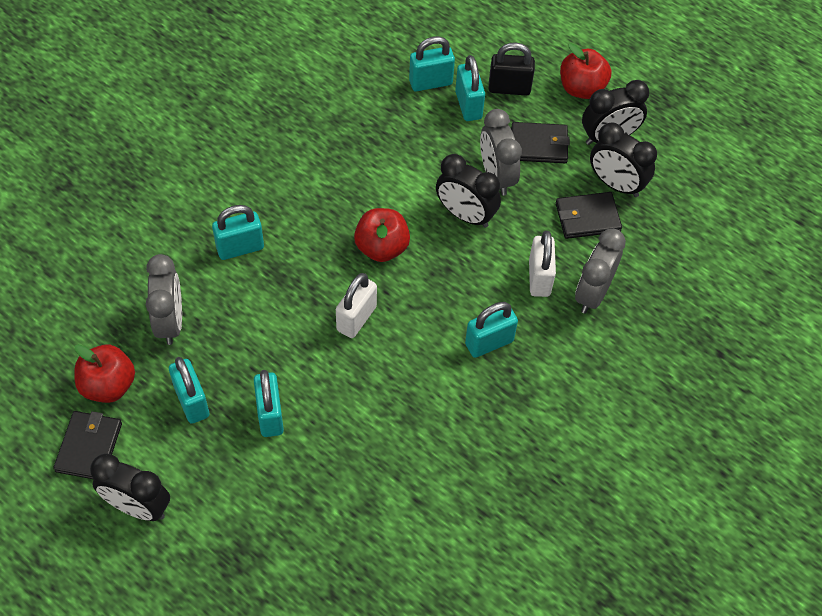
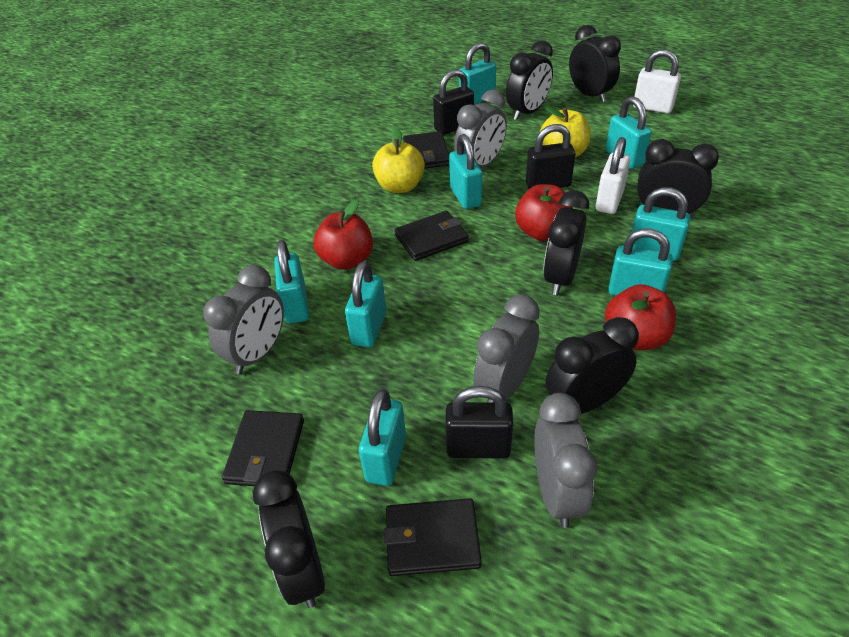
black clock: [90,454,170,521] [436,154,501,228] [582,80,649,145] [590,123,657,197] = 4 -> [252,470,325,608] [506,40,553,120] [543,190,589,296] [546,317,639,414] [569,25,621,103] [637,139,719,218] = 6
black padlock: [489,42,535,95] = 1 -> [433,69,474,135] [445,386,513,459] [526,124,576,189] = 3
black wallet: [53,411,122,479] [511,122,570,163] [556,192,622,239] = 3 -> [222,410,304,486] [384,498,482,576] [395,211,469,261] [403,131,449,169] = 4
grey clock: [146,254,182,345] [480,109,522,196] [575,229,626,314] = 3 -> [203,265,284,375] [454,89,507,168] [473,295,540,402] [534,393,597,528] = 4
turquoise padlock: [169,357,209,424] [212,205,264,260] [254,370,284,437] [409,36,455,91] [455,55,485,121] [465,302,518,358] = 6 -> [274,240,309,324] [345,261,386,347] [359,389,406,486] [449,134,482,209] [459,42,496,105] [606,96,652,169] [608,229,673,296] [632,187,690,261] = 8
yellow apple: none = 0 -> [372,128,425,193] [540,107,590,157] = 2

